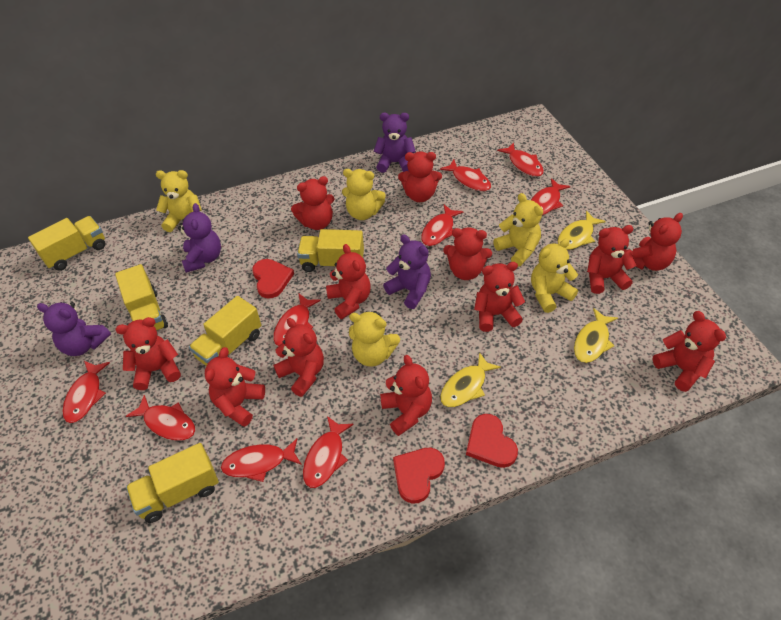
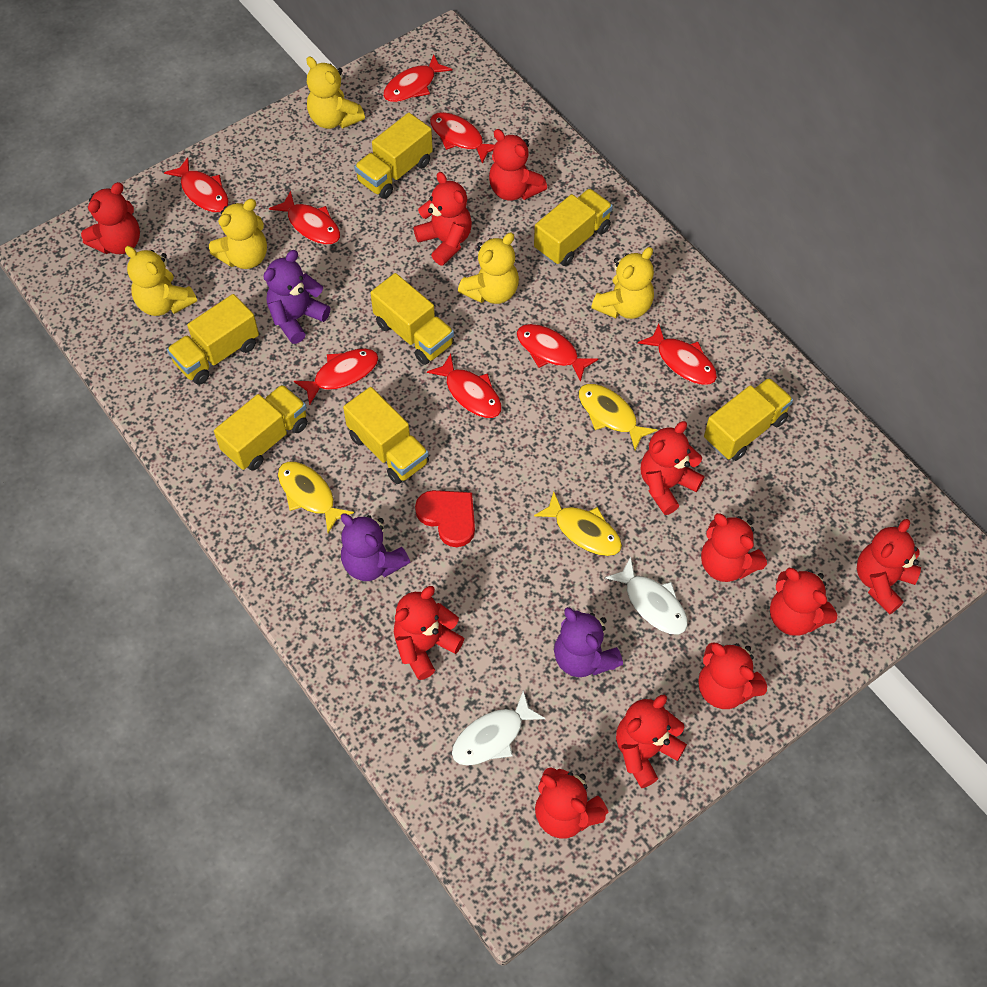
purple teddy bear: [37,302,111,356] [178,203,221,273] [374,113,416,173] [383,234,431,309] = 4 -> [263,250,330,344] [341,514,410,581] [554,607,623,677] = 3
red fish: [63,361,110,423] [126,395,195,441] [221,438,302,482] [273,294,321,346] [303,416,354,488] [421,205,464,246] [440,159,491,191] [497,142,544,177] [531,178,571,215] = 9 -> [164,157,229,212] [269,191,340,245] [294,349,378,405] [383,54,453,102] [427,354,502,418] [430,112,495,164] [517,324,598,382] [638,324,717,385] = 8
red heart: [252,259,294,299] [393,448,445,503] [466,414,518,468] = 3 -> [415,490,475,547] = 1
red teddy bear: [116,317,181,390] [205,347,265,427] [274,318,324,397] [291,176,334,230] [326,244,371,319] [380,355,432,436] [398,151,442,202] [443,227,492,280] [474,262,525,332] [587,225,636,294] [630,213,683,271] [653,311,726,392] = 12 -> [81,182,140,254] [394,586,464,680] [413,172,472,265] [489,129,547,201] [535,767,609,839] [616,695,687,788] [641,421,705,515] [698,642,767,709] [701,513,767,582] [770,568,838,636] [857,519,921,614] = 11
white fish: none = 0 -> [452,690,546,766] [605,557,688,635] = 2
yellow truck: [28,216,105,271] [115,264,168,331] [126,443,219,523] [189,296,261,366] [297,229,364,272] = 5 -> [167,294,259,385] [214,384,308,471] [343,387,429,484] [354,113,433,199] [370,273,454,365] [534,188,613,266] [704,378,793,461] = 7

